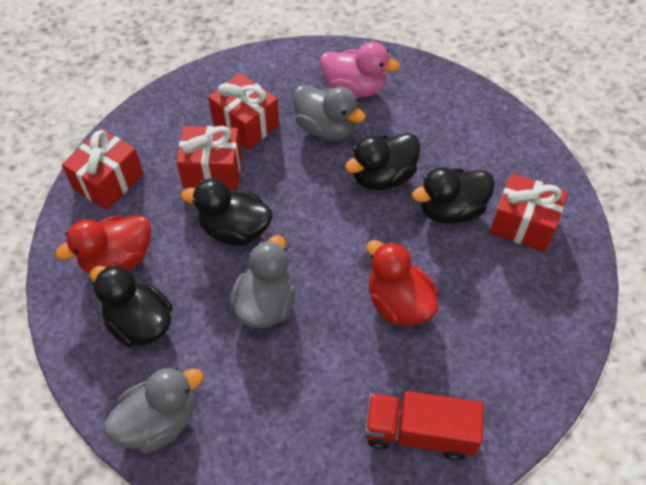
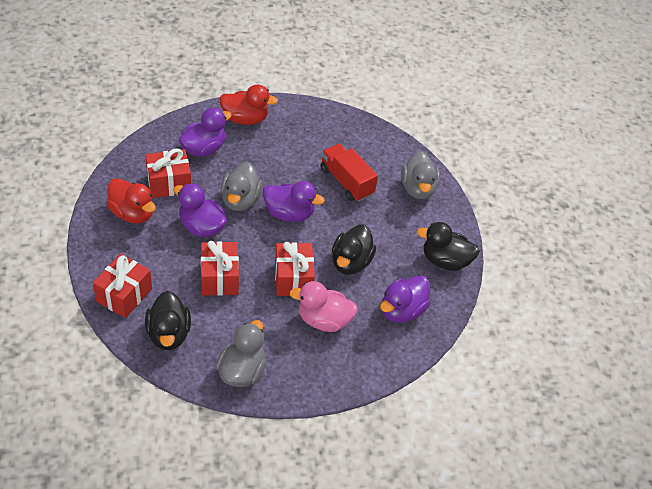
black duck: [90,265,172,347] [181,178,273,246] [345,133,420,190] [412,167,495,224] = 4 -> [145,291,191,350] [332,225,376,275] [417,222,480,271] = 3
purple duck: none = 0 -> [173,183,227,237] [179,108,232,157] [263,181,325,222] [380,275,430,323] = 4

